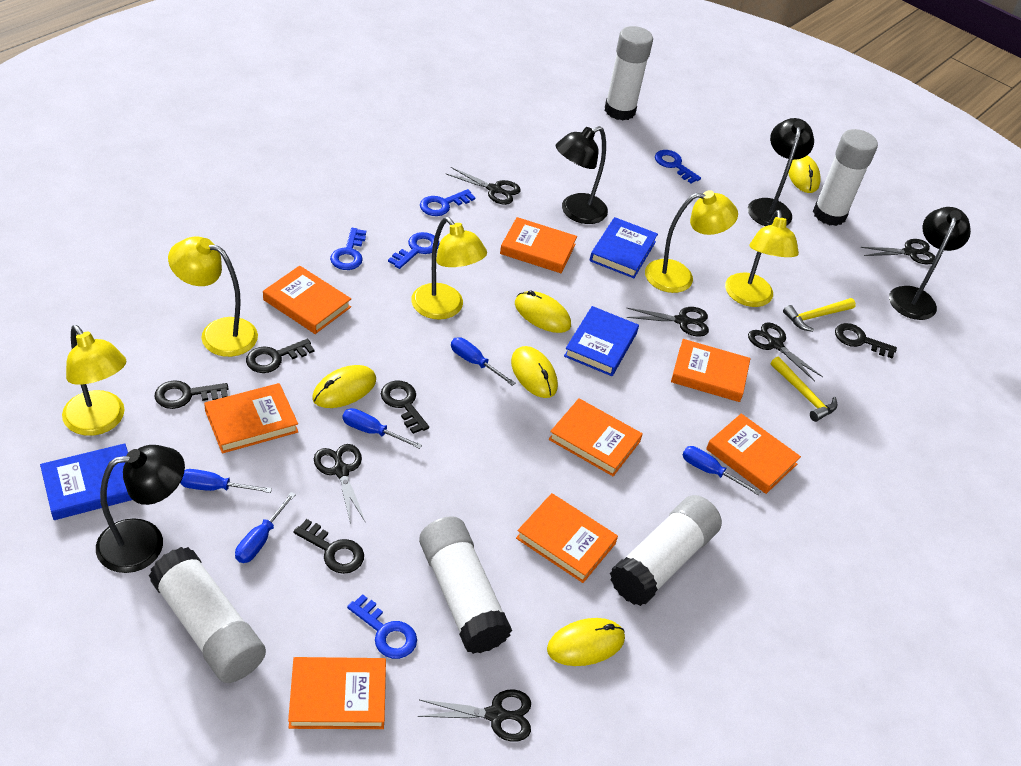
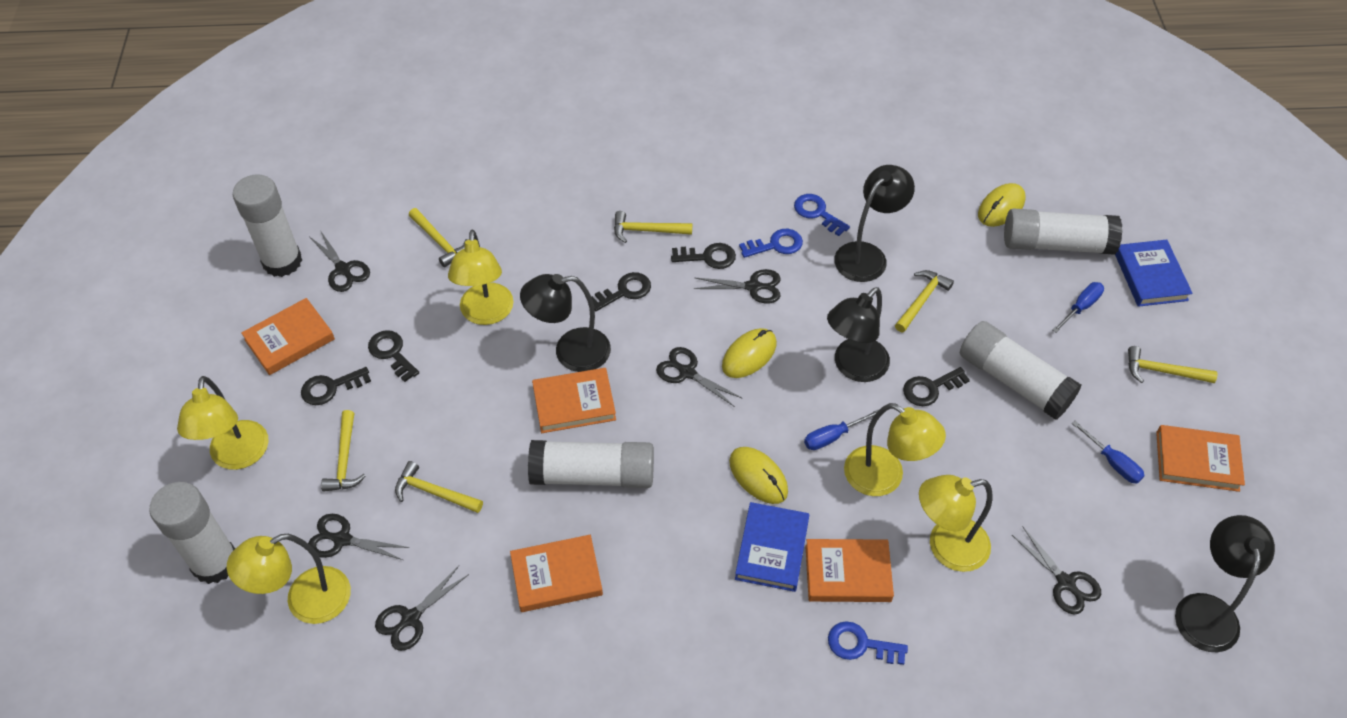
blue book: [40,443,132,520] [564,306,639,376] [590,217,658,278] = 3 -> [735,502,809,592] [1115,240,1193,307] = 2
blue key: [330,228,366,270] [347,594,417,659] [388,232,439,269] [420,189,476,216] [655,150,701,183] = 5 -> [739,229,803,258] [794,194,850,236] [828,621,908,665] = 3
blue screwdriver: [180,469,272,493] [235,492,296,563] [342,408,422,449] [451,337,515,386] [682,446,761,495] = 5 -> [804,410,878,450] [1053,282,1104,333] [1072,421,1145,484] = 3
orange book: [204,383,298,454] [263,266,351,334] [288,657,386,729] [500,217,577,273] [516,493,618,583] [549,398,643,476] [671,339,750,402] [706,414,801,494] = 8 -> [241,298,335,375] [510,535,603,612] [532,368,616,433] [805,539,894,602] [1156,425,1245,492] = 5
yellow hammer: [771,357,837,422] [783,298,856,332] = 2 -> [321,410,366,492] [395,461,483,513] [409,208,468,268] [614,211,692,243] [895,270,954,332] [1128,346,1217,383] = 6
yellow mouse: [312,365,376,408] [511,346,558,398] [515,290,571,333] [547,618,625,666] [788,156,821,193] = 5 -> [722,328,777,378] [729,447,788,504] [978,183,1026,227] = 3

